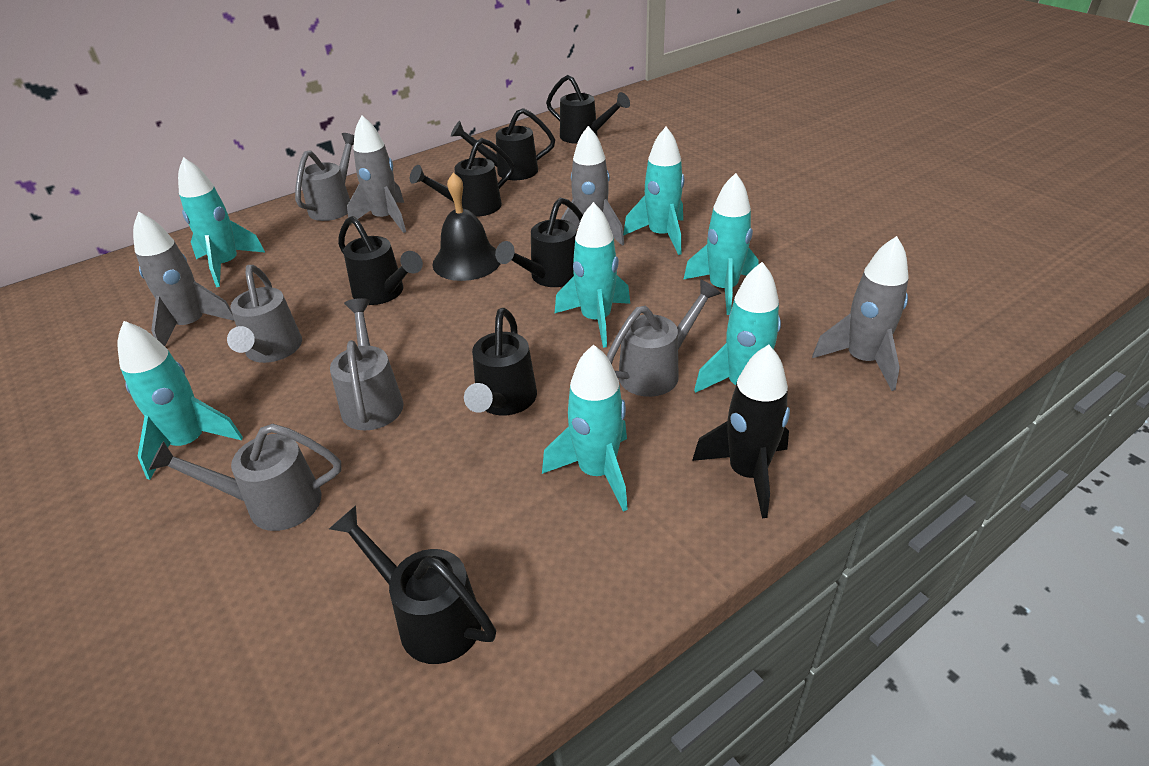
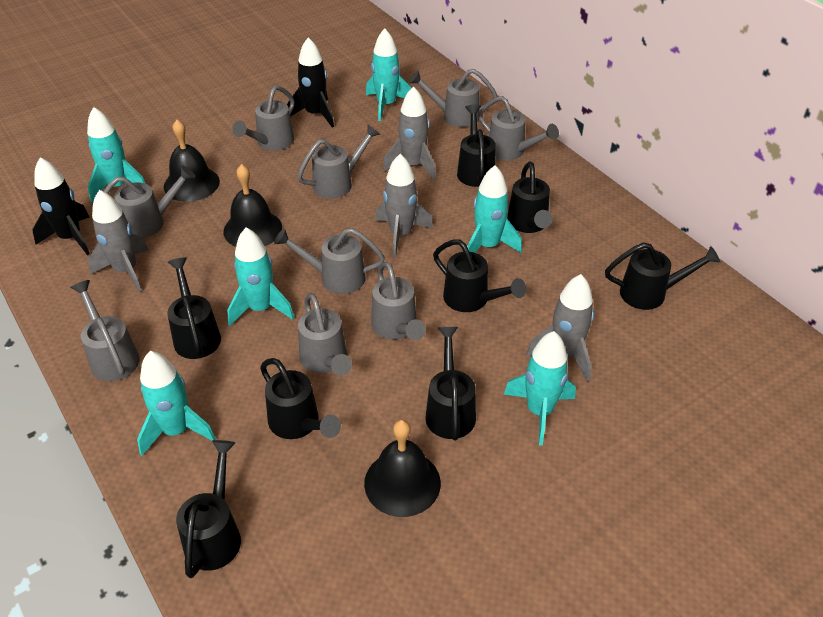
black bell: [432,172,501,281] = 1 -> [164,120,220,202] [223,164,282,247] [364,420,441,517] = 3
black rocket: [692,345,790,518] = 1 -> [32,157,90,255] [287,37,334,128] = 2
black watering can: [329,505,496,664] [338,216,423,305] [410,138,514,217] [451,108,555,180] [464,308,537,415] [495,198,583,287] [546,75,630,144] = 7 -> [167,257,221,359] [176,440,241,578] [260,358,341,439] [425,327,476,440] [433,240,526,312] [457,104,496,187] [507,161,552,233] [605,242,720,310] = 8
grey watering can: [149,424,341,531] [227,265,302,363] [295,133,354,221] [330,298,404,430] [607,279,721,397] = 5 -> [70,280,139,381] [103,165,195,238] [232,86,294,150] [274,228,385,294] [297,125,380,198] [298,293,352,376] [371,261,426,340] [409,69,498,127] [478,96,559,160] = 9
turquoise rocket: [118,321,243,480] [178,157,265,287] [542,344,628,511] [555,202,630,348] [623,127,684,255] [683,173,759,315] [694,262,781,393] = 7 -> [87,107,146,202] [137,351,216,456] [227,227,294,326] [366,28,412,121] [467,165,522,253] [504,331,576,446] = 6

